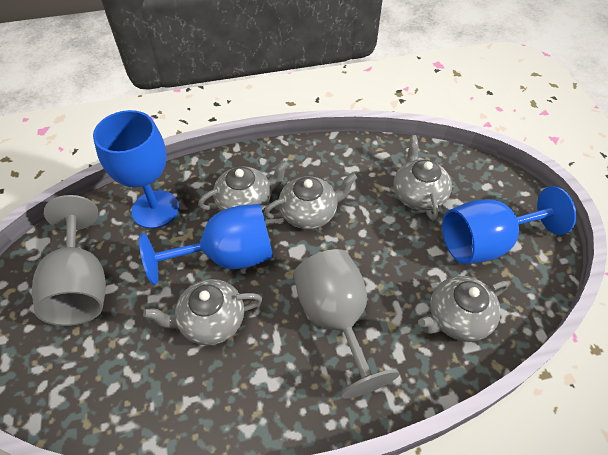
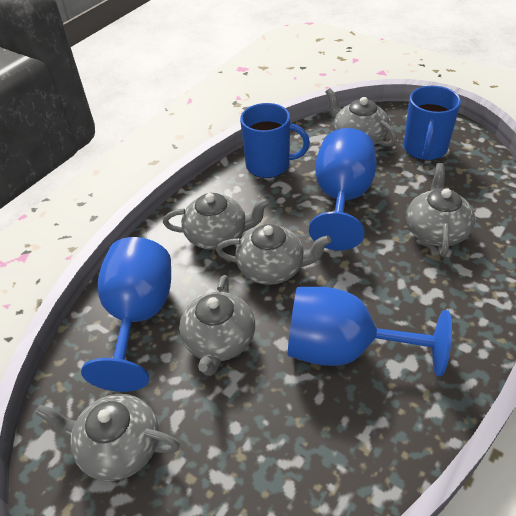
blue mug: none = 0 -> [240,103,310,178] [404,86,461,160] = 2
grey goblet: [32,195,106,326] [294,249,399,399] = 2 -> none = 0
grey teapot: [143,279,263,345] [198,160,289,211] [264,173,357,229] [393,135,452,221] [418,276,509,342] = 5 -> [35,394,180,481] [163,193,270,250] [179,275,255,376] [216,224,331,285] [326,88,397,147] [406,163,475,257] = 6

